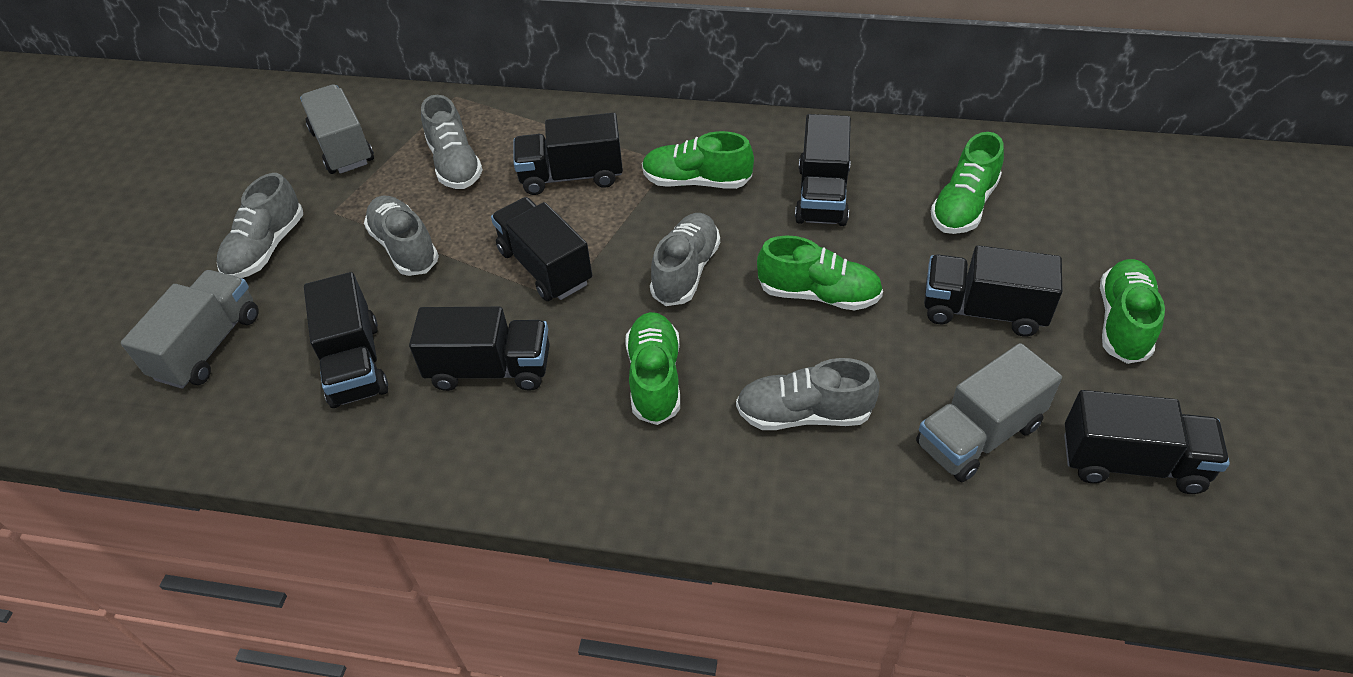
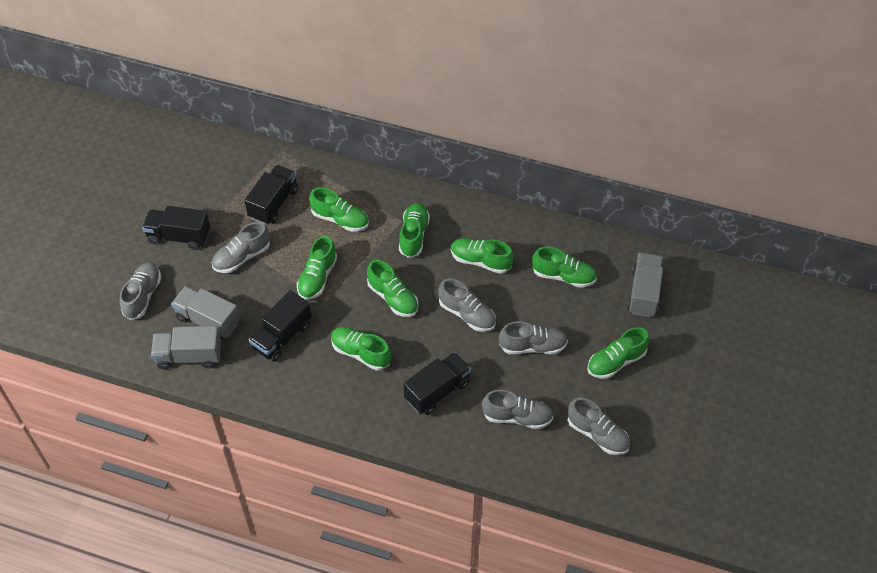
black truck: [304,272,388,408] [409,307,550,391] [491,197,592,301] [514,113,623,195] [795,114,851,226] [924,245,1062,336] [1064,390,1230,494] = 7 -> [142,206,210,250] [244,165,298,225] [249,290,312,362] [404,352,471,415] = 4
green shoe: [626,312,680,425] [642,131,754,189] [757,236,883,311] [931,132,1004,234] [1100,259,1165,364] = 5 -> [297,236,337,300] [309,187,369,232] [331,327,391,370] [367,260,419,317] [399,203,430,258] [451,238,514,274] [532,246,597,288] [587,327,649,379] = 8
grey shoe: [217,173,303,278] [364,196,439,276] [421,95,483,189] [650,213,720,306] [736,358,880,430] = 5 -> [120,262,161,320] [212,222,270,273] [439,278,496,332] [482,390,553,429] [499,321,568,354] [567,397,630,455] = 6

